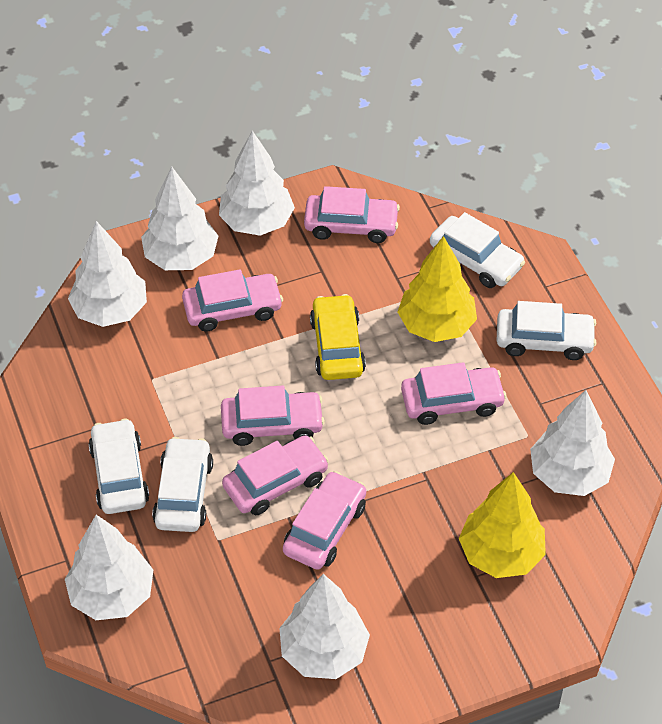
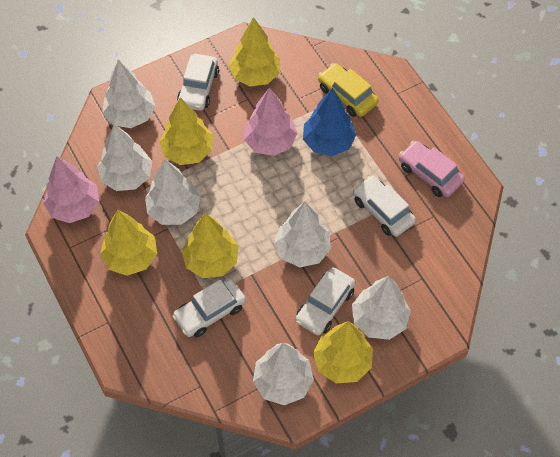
blue tree: none = 0 -> [303,88,356,156] = 1
pink car: [182,269,283,332] [221,386,325,446] [222,435,329,515] [283,471,366,570] [304,186,400,243] [401,362,507,425] = 6 -> [399,141,465,197] = 1
pink tree: none = 0 -> [43,156,99,223] [244,88,297,156] = 2
yellow tree: [398,236,477,342] [459,472,546,578] = 2 -> [100,210,157,276] [159,97,213,165] [182,213,239,278] [229,17,280,86] [313,321,373,383] = 5

